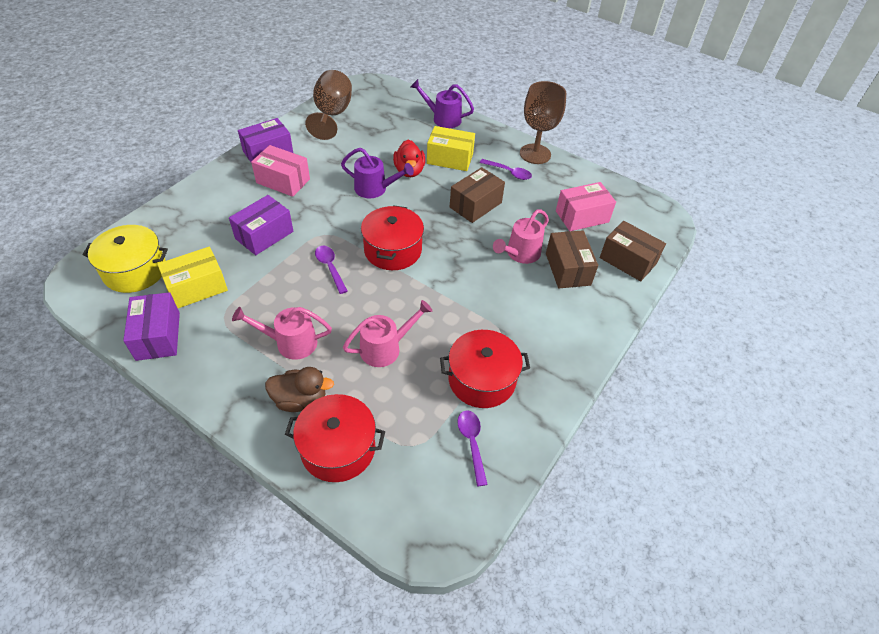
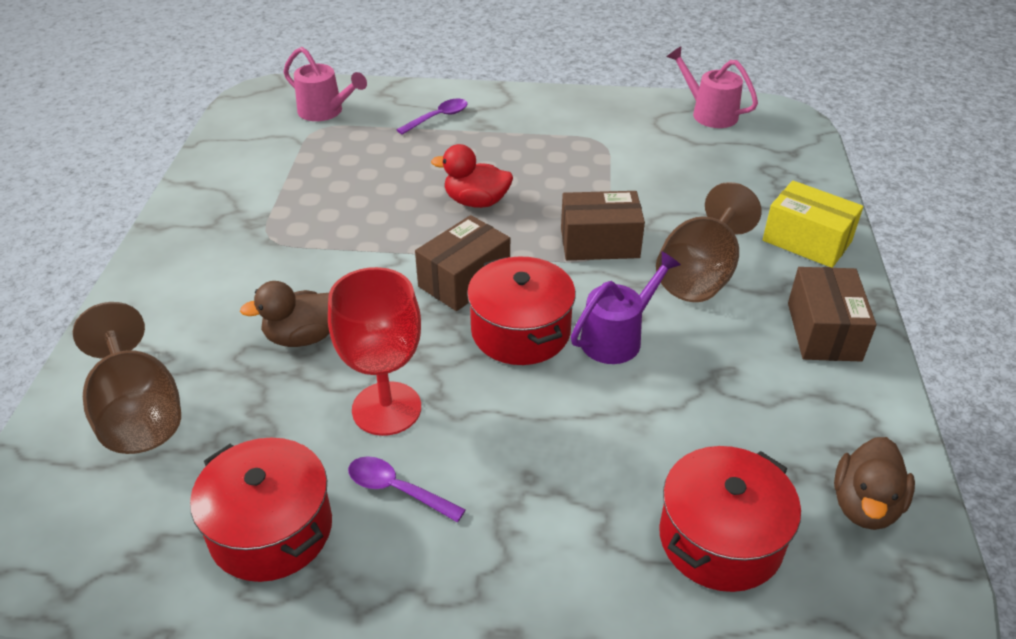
brown duck: [265,367,334,412] = 1 -> [240,281,329,347] [834,437,915,530] = 2
pink box: [251,145,310,197] [556,182,616,231] = 2 -> none = 0
pink watering can: [232,307,332,360] [343,300,432,367] [493,209,549,264] = 3 -> [284,47,367,121] [667,47,758,128] = 2
purple box: [123,292,180,361] [229,195,293,255] [238,118,293,162] = 3 -> none = 0
purple spoon: [315,246,348,294] [457,411,488,486] [479,159,532,180] = 3 -> [348,456,466,522] [397,99,468,135] = 2
purple watering can: [341,148,414,198] [410,79,474,128] = 2 -> [571,252,681,364] = 1
red goblet: none = 0 -> [328,267,421,436] = 1
yellow box: [157,247,228,308] [427,126,475,171] = 2 -> [762,180,863,268] = 1
yellow pot: [83,225,168,293] = 1 -> none = 0

